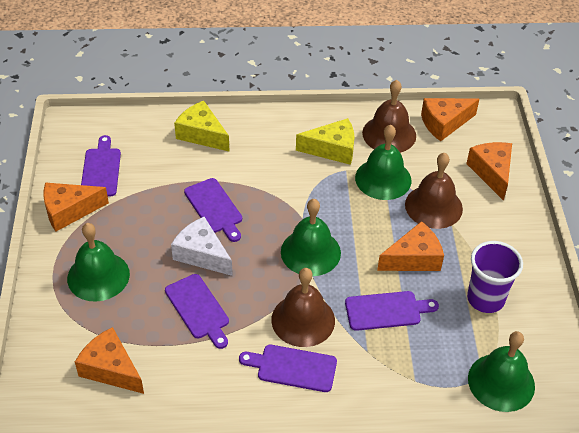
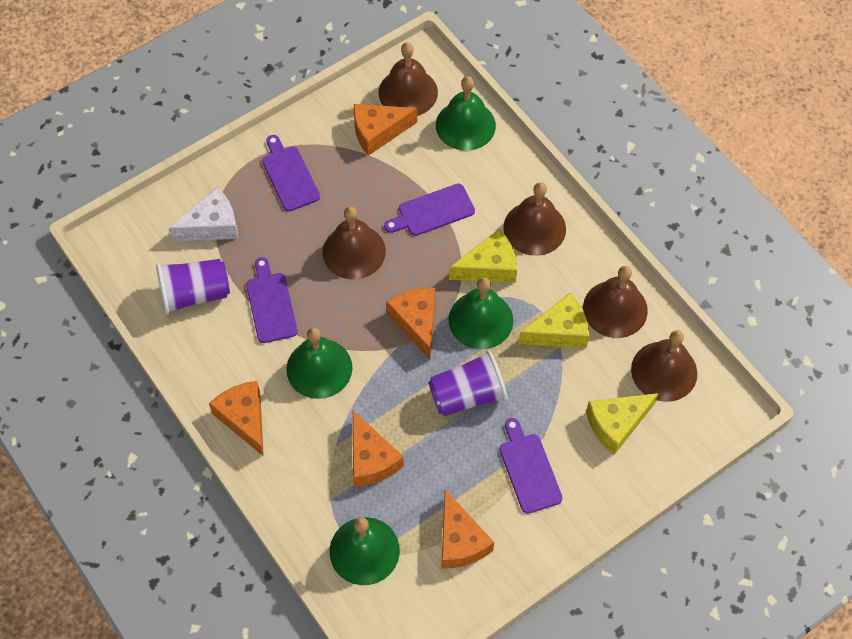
brown bell: [271,268,335,347] [362,80,416,153] [405,153,463,229] = 3 -> [323,206,386,280] [379,42,438,116] [503,182,566,256] [583,266,648,338] [631,330,697,402] = 5
purple cup: [467,241,523,313] = 1 -> [156,259,230,315] [428,350,507,416] = 2
purple cutting board: [81,135,121,197] [165,274,229,349] [184,178,242,242] [239,345,337,392] [345,291,439,331] = 5 -> [246,257,298,343] [262,135,320,211] [384,184,475,236] [499,418,563,514] = 4
yellow cheese: [174,101,230,152] [296,118,355,165] = 2 -> [449,229,517,283] [518,293,589,348] [586,393,659,455] = 3

